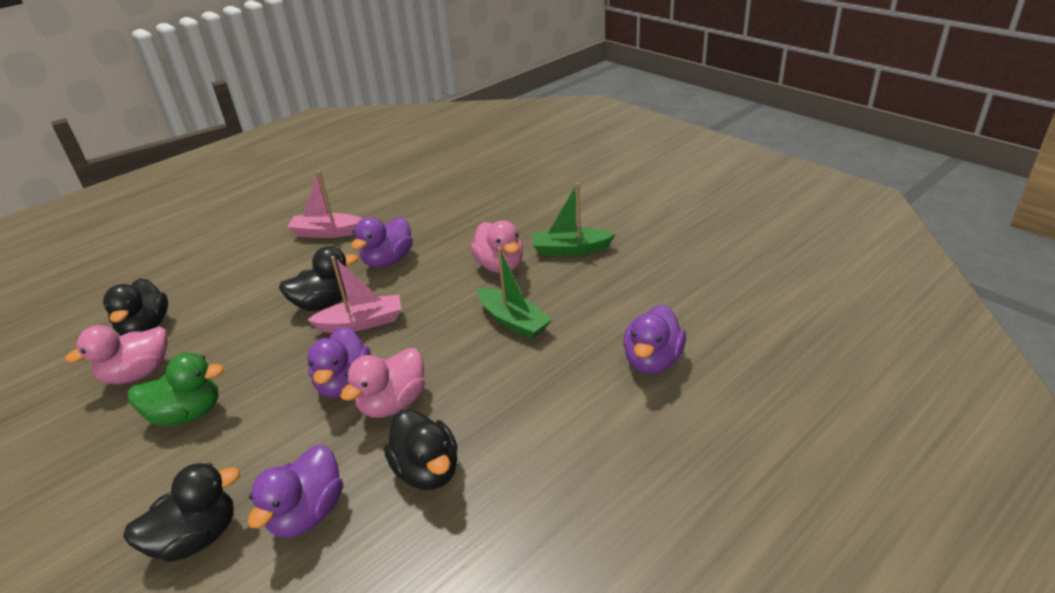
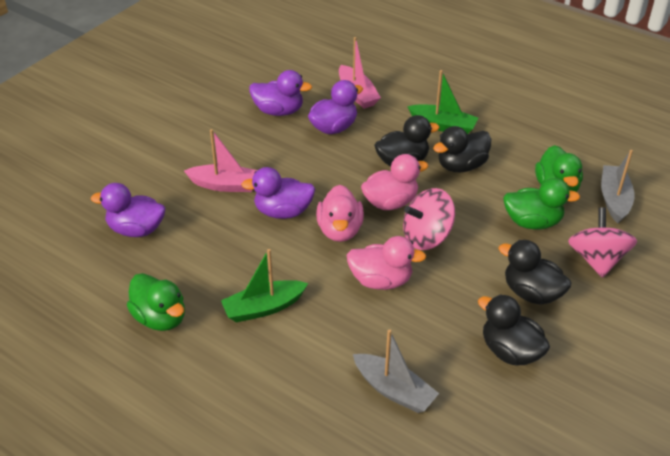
green duck: [128,353,224,426] = 1 -> [127,273,185,331] [503,178,580,229] [535,145,583,192] = 3
grey boat: none = 0 -> [353,329,439,413] [601,150,635,223] = 2
pink spinning top: none = 0 -> [403,188,455,250] [568,207,637,278] = 2

